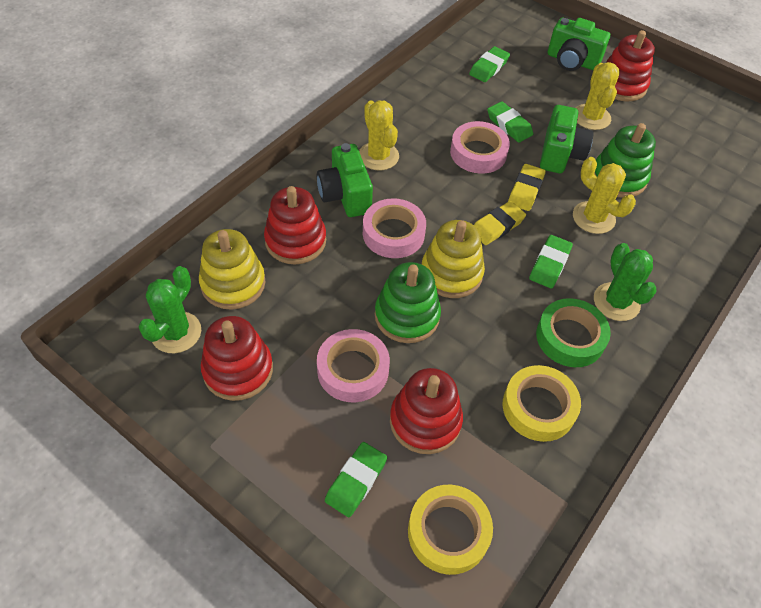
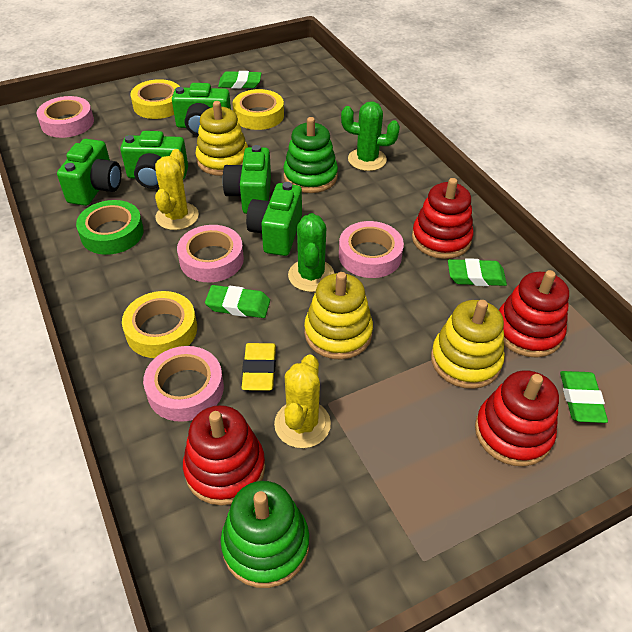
green camera: [317,143,373,217] [540,105,594,173] [548,18,610,71] = 3 -> [57,139,121,206] [120,131,188,189] [172,83,231,136] [222,145,271,214] [246,182,302,256] = 5
pink tape: [317,329,390,402] [363,198,426,258] [450,121,510,174] = 3 -> [37,96,94,138] [143,346,224,422] [177,225,244,282] [339,221,404,278] = 4
yellow cactus: [359,100,399,170] [573,157,636,234] [576,62,620,130] = 3 -> [155,149,199,230] [274,354,331,448] = 2
yellow eraser: [474,201,526,245] [508,164,546,211] = 2 -> [242,343,276,391] = 1
yellow stacking toy: [199,229,265,310] [422,220,485,298] = 2 -> [195,101,248,176] [304,272,373,360] [431,300,505,389] = 3
yellow tape: [408,485,493,575] [503,365,581,442] = 2 -> [122,291,197,358] [130,79,180,119] [232,89,284,130] = 3

